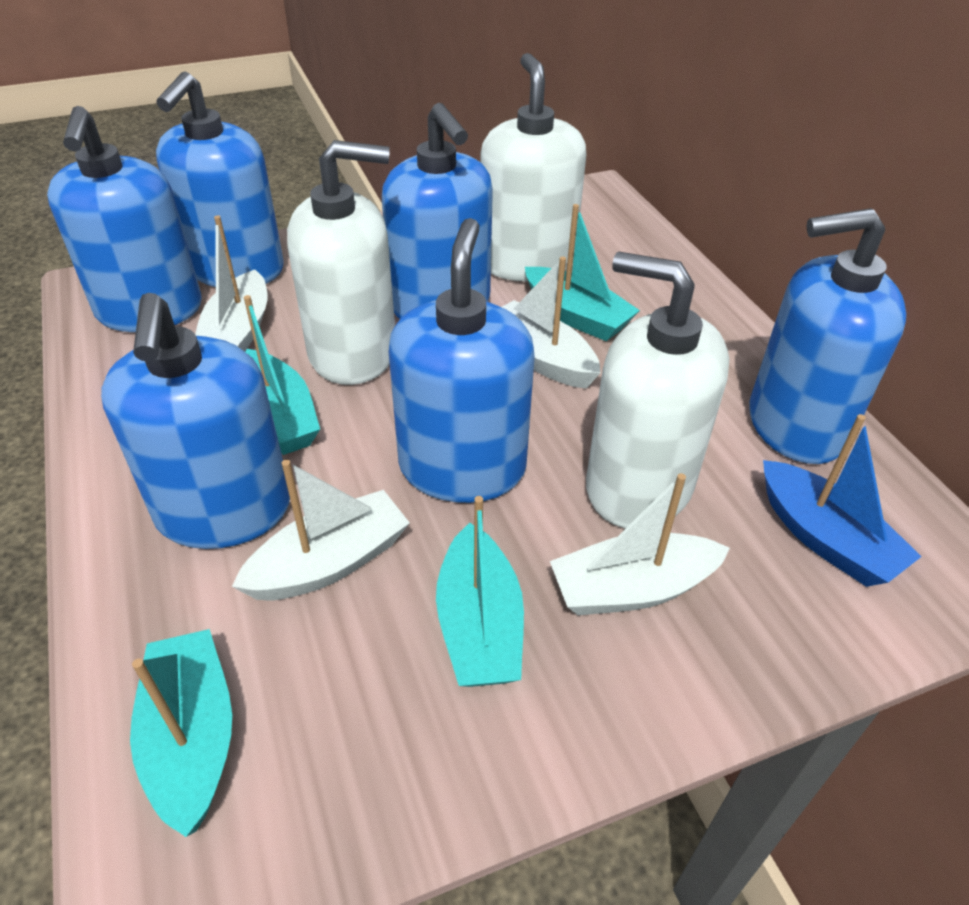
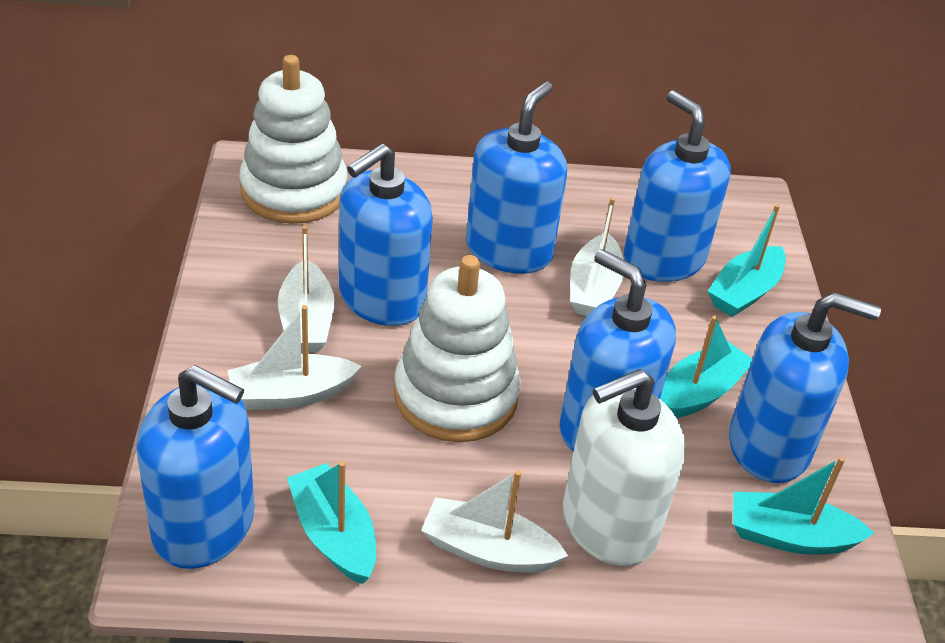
blue boat: [763,414,922,587] = 1 -> none = 0
white soap dispenser: [287,140,395,385] [480,53,587,281] [586,252,729,529] = 3 -> [563,369,685,566] = 1
white stacking toy: none = 0 -> [240,55,348,224] [394,255,520,442] = 2

